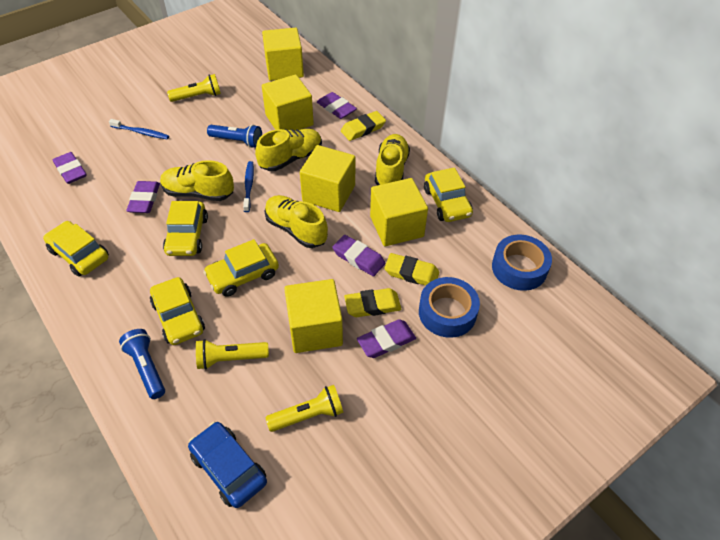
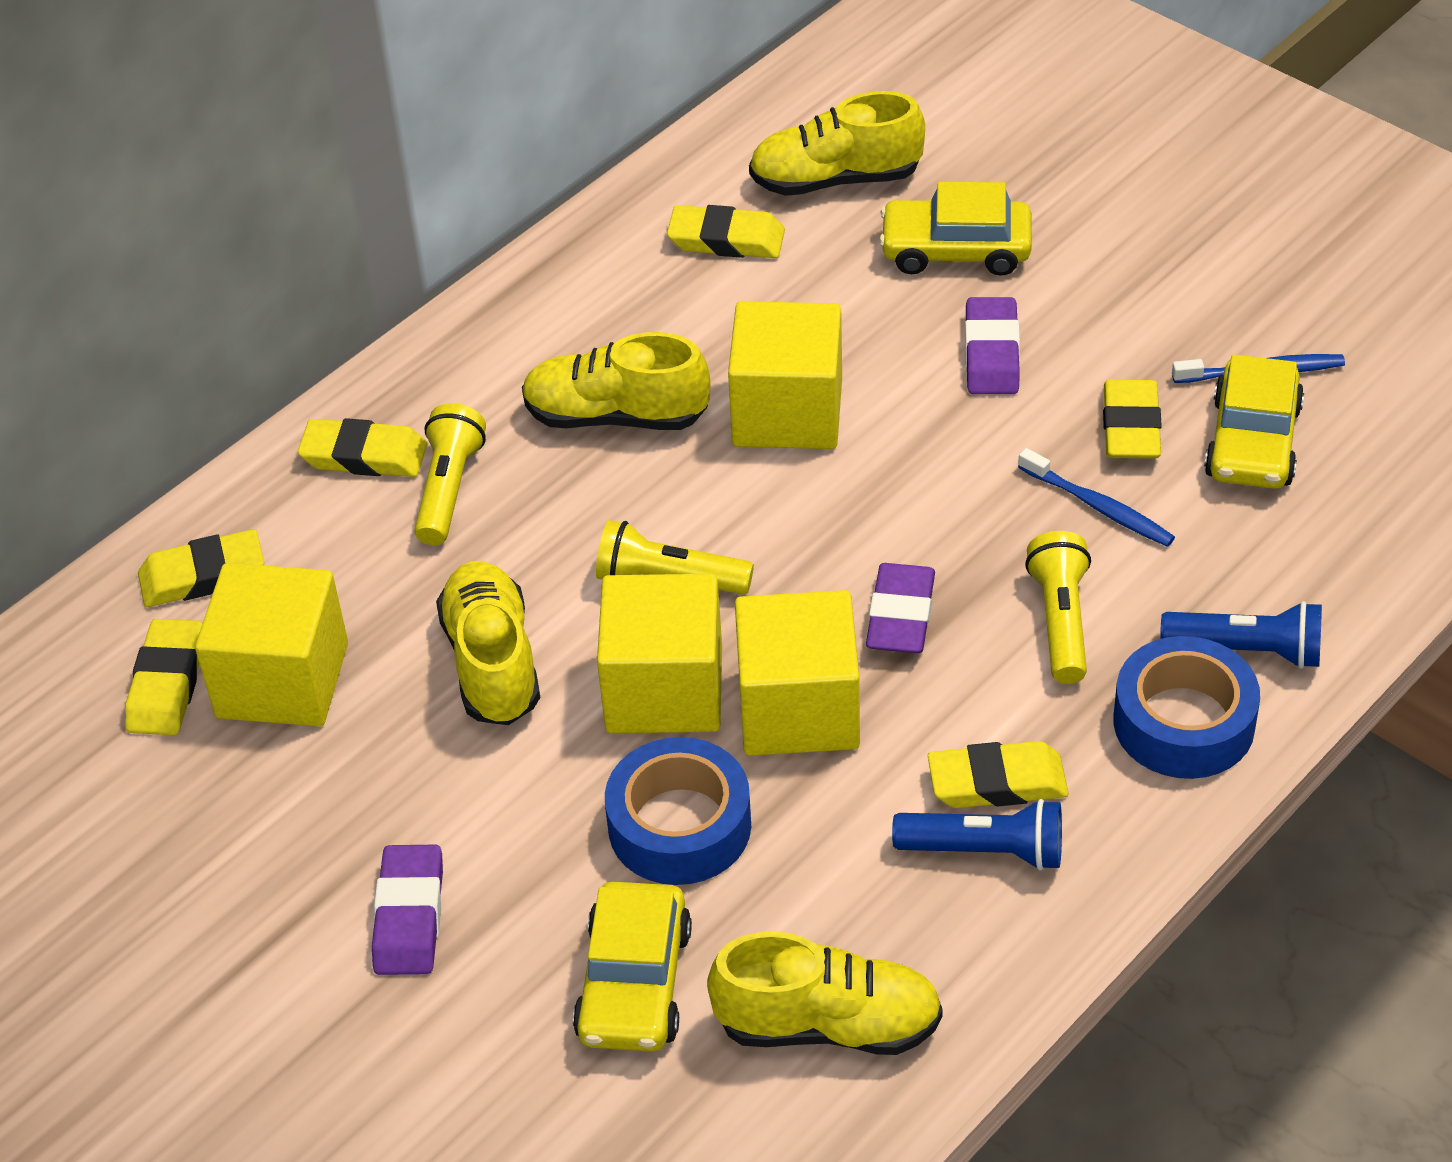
blue car: [188,422,267,508] = 1 -> none = 0
purple eraser: [53,152,87,184] [126,181,160,213] [317,92,357,119] [332,235,385,276] [357,319,416,358] = 5 -> [372,845,443,975] [866,563,935,653] [965,297,1020,394] = 3
yellow car: [43,221,109,277] [150,277,205,345] [163,201,208,256] [203,239,279,297] [424,167,473,222] = 5 -> [573,882,692,1052] [879,182,1032,276] [1204,354,1304,489] = 3
yellow cube: [262,28,304,81] [262,75,314,131] [284,279,343,353] [300,145,355,212] [370,178,428,246] = 5 -> [195,563,348,727] [597,574,722,733] [728,301,842,449] [735,590,860,756] = 4
yellow eraser: [341,111,386,141] [344,288,401,317] [384,253,439,286] = 3 -> [125,619,203,735] [138,529,264,607] [298,418,427,477] [667,205,785,258] [928,741,1069,808] [1103,379,1162,459] = 6

